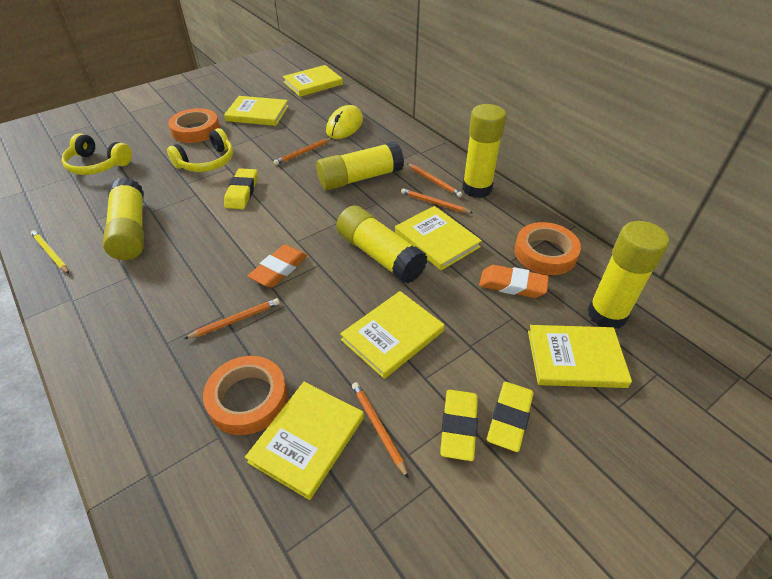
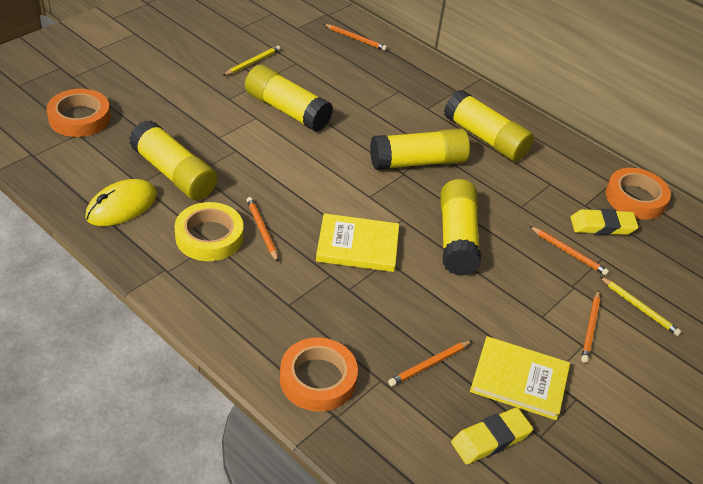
orange eraser: [248,245,307,288] [479,265,549,298] = 2 -> none = 0
yellow book: [224,96,288,126] [245,382,364,500] [283,65,343,97] [340,291,444,379] [395,206,482,270] [528,325,632,388] = 6 -> [316,213,399,272] [470,336,570,420] = 2
yellow eraser: [224,168,257,209] [440,390,478,461] [487,382,534,452] = 3 -> [451,407,533,464] [570,209,639,235] = 2
yellow headphones: [61,133,132,175] [167,128,233,172] = 2 -> none = 0
yellow pencil: [31,230,69,274] = 1 -> [223,45,281,76] [600,277,682,336] = 2
yellow tape: none = 0 -> [175,202,243,261] = 1

